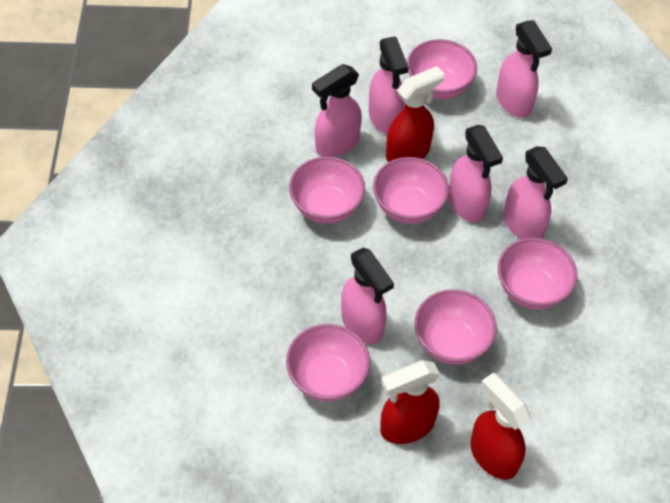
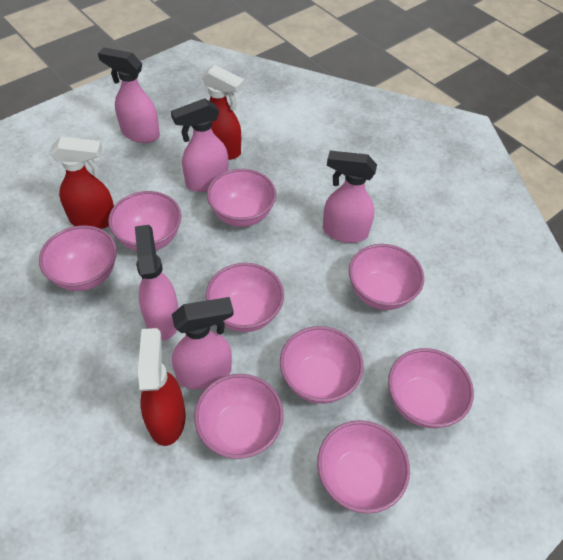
pink bowl: [286,324,370,402] [289,157,365,224] [373,157,449,224] [407,39,477,99] [414,289,497,365] [498,238,578,310] = 6 -> [39,225,117,291] [108,191,181,251] [194,374,284,459] [206,263,284,332] [207,169,276,227] [280,326,364,404] [317,420,410,514] [349,244,424,310] [388,348,474,428] = 9
pink spray bottle: [312,64,362,157] [341,248,394,344] [369,37,408,134] [448,125,503,222] [496,20,552,118] [504,146,568,239] = 6 -> [98,47,160,143] [135,225,178,340] [171,98,228,192] [172,297,234,390] [323,151,377,243] = 5

